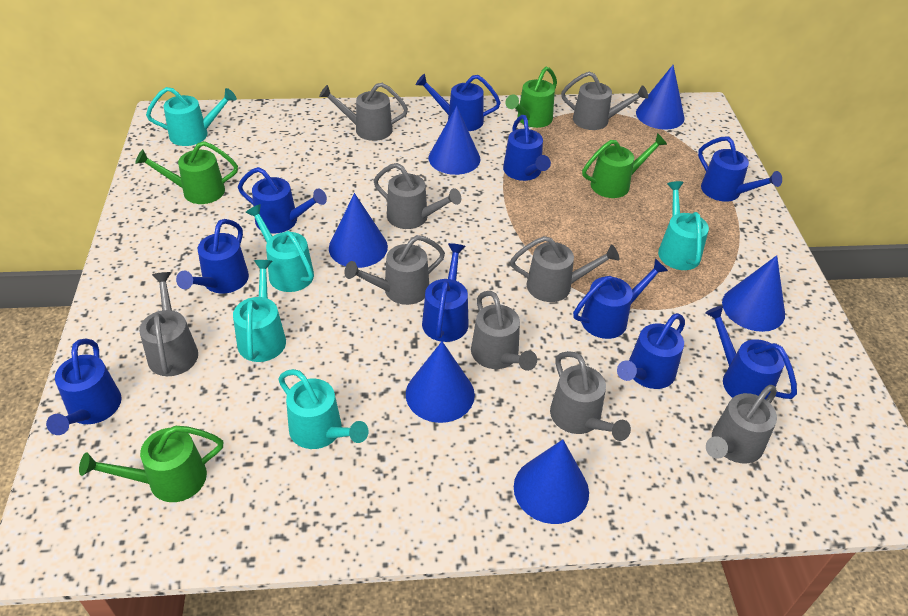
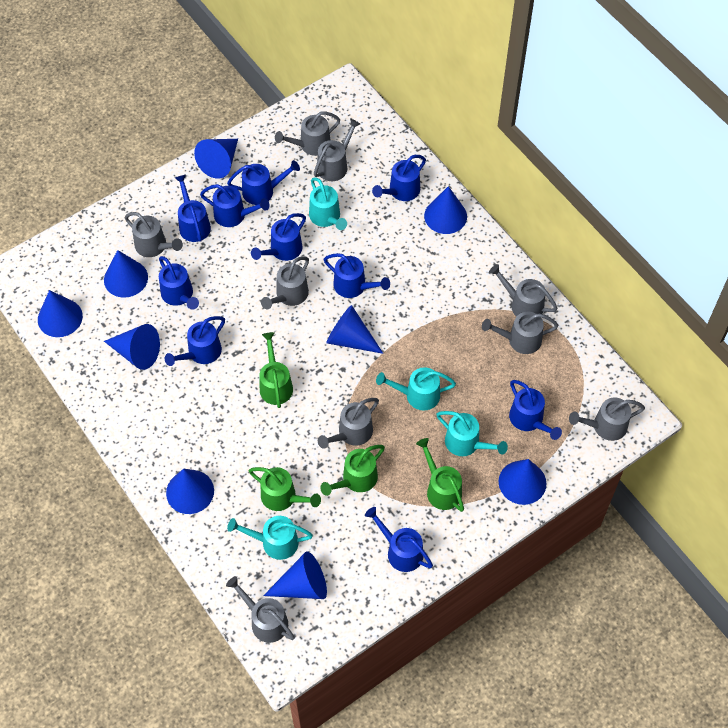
blue cone: [329,193,388,268] [406,341,475,423] [429,106,481,175] [514,439,589,524] [636,65,684,130] [722,255,785,332] = 6 -> [38,290,83,337] [104,250,148,298] [104,324,160,370] [166,469,214,514] [194,139,238,179] [263,551,327,599] [326,305,384,354] [424,186,467,234] [499,459,546,505] = 9
turquoise watering can: [146,87,237,146] [233,260,286,362] [245,204,314,292] [278,369,369,449] [658,181,709,270] = 5 -> [227,516,313,560] [309,177,347,230] [376,367,456,411] [437,411,508,456] = 4

